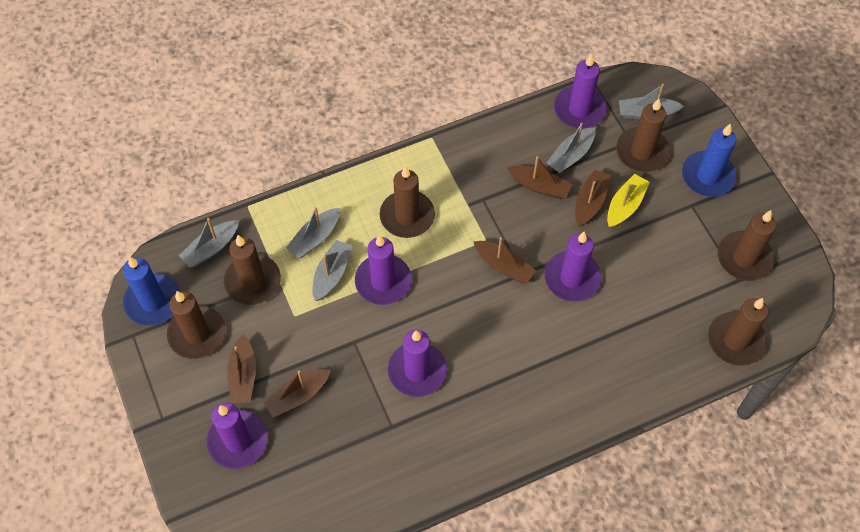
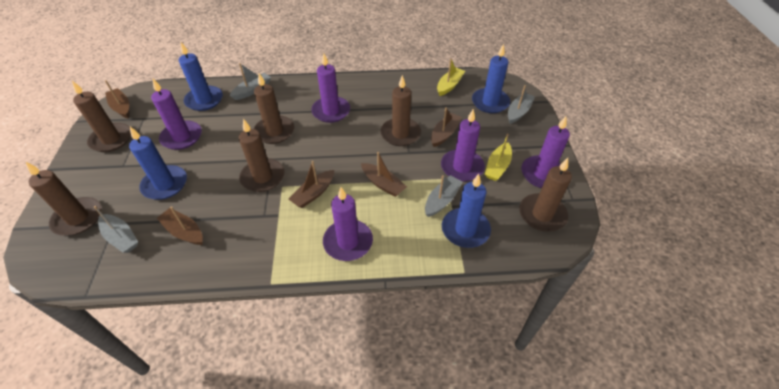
blue candle: [123,256,180,326] [682,123,737,197] = 2 -> [129,127,187,200] [179,42,223,111] [442,174,491,248] [472,44,510,113] = 4
grey boat: [179,218,239,268] [286,207,340,259] [312,240,352,301] [547,123,596,173] [619,84,684,119] = 5 -> [94,206,138,253] [230,63,271,100] [425,175,463,217] [508,85,535,124] = 4
yellow boat: [607,174,650,228] = 1 -> [437,58,465,96] [485,134,512,181] = 2

